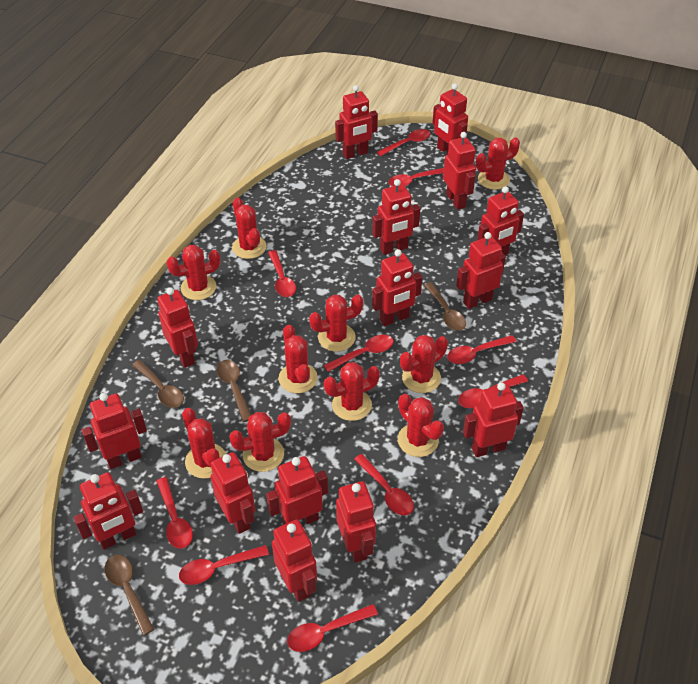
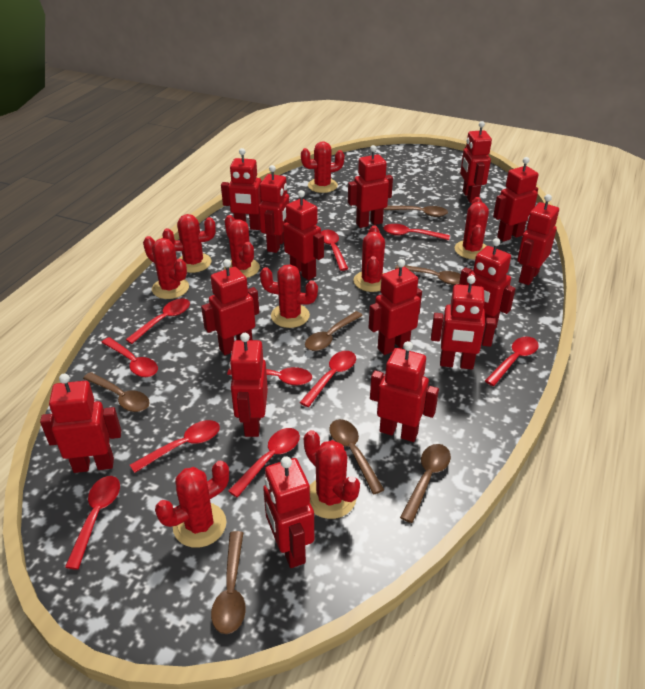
brown spoon: [105,555,154,636] [132,360,184,408] [217,360,251,422] [424,282,466,331] = 4 -> [83,372,150,412] [211,531,246,634] [305,311,363,351] [329,419,384,494] [384,206,448,217] [395,265,461,285] [400,444,451,523] = 7
red cactus: [166,245,220,300] [182,408,226,479] [229,412,291,472] [232,198,266,259] [279,325,318,393] [309,295,363,352] [324,362,380,421] [398,394,444,457] [400,335,448,393] [476,137,520,190] = 10 -> [143,236,189,299] [155,460,229,548] [162,214,216,273] [224,215,260,278] [260,265,318,328] [301,141,344,193] [304,430,360,519] [353,226,385,292] [455,197,489,259] = 9

